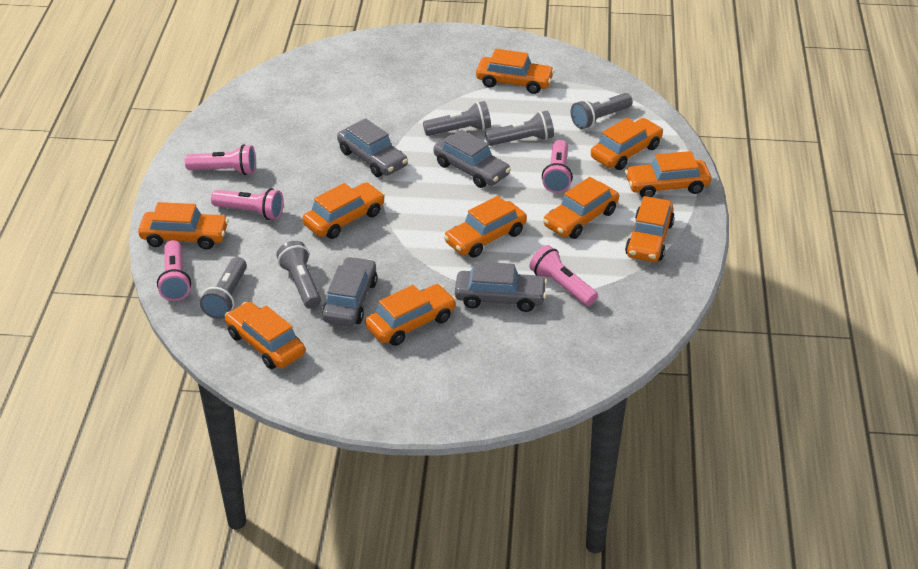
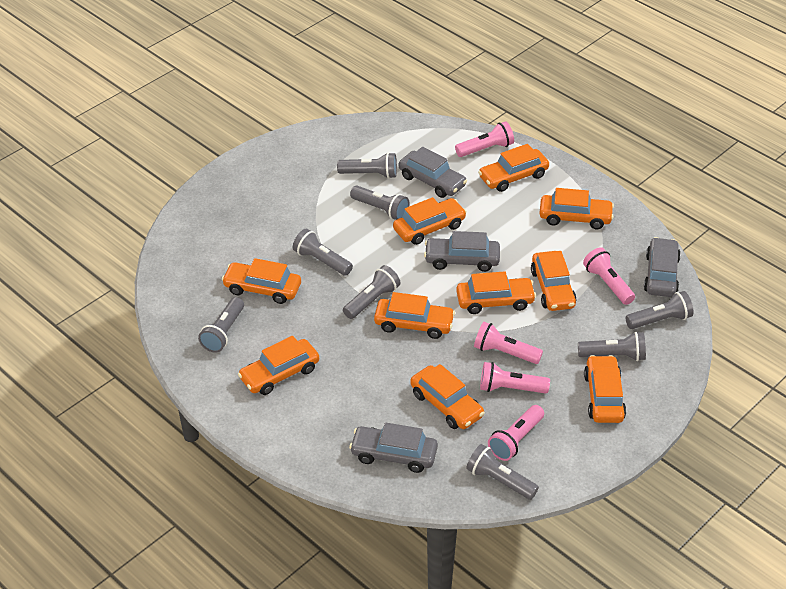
grey flashlight: [200,257,247,319] [276,241,321,309] [423,101,491,136] [485,111,554,146] [571,93,633,129] = 5 -> [198,297,244,352] [293,229,353,276] [337,152,397,179] [343,265,400,319] [350,186,410,220] [466,444,539,500] [578,331,646,361] [626,291,694,329] = 8

